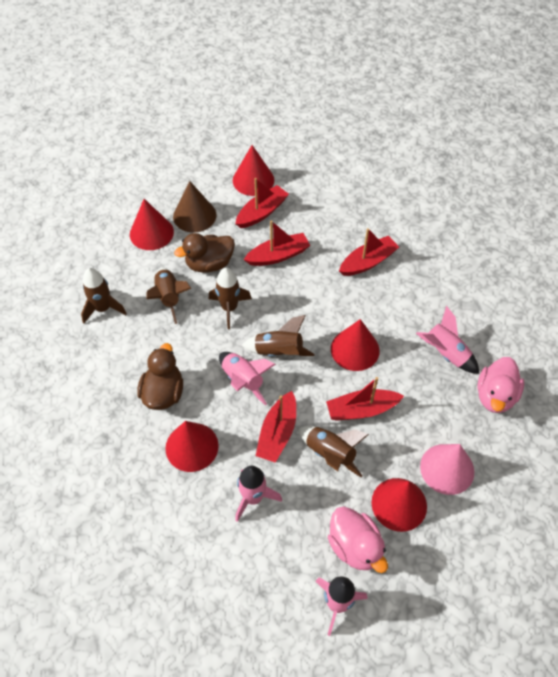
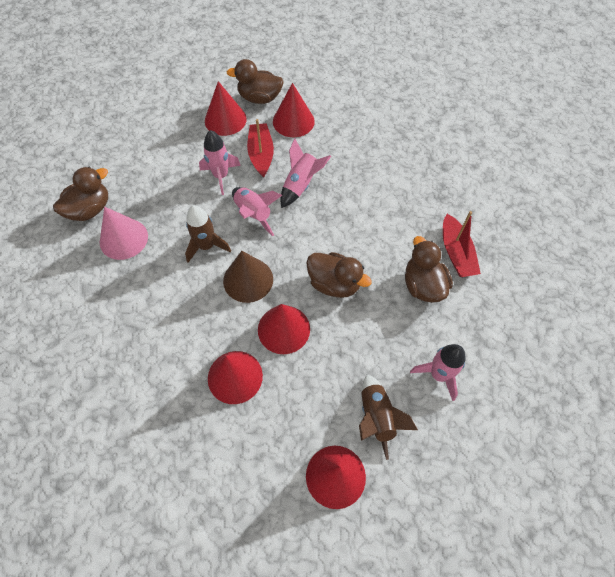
brown duck: [137,343,183,410] [174,233,235,273] = 2 -> [53,167,108,221] [227,59,284,104] [306,252,372,298] [405,236,453,303] = 4
brown rocket: [81,268,127,323] [146,268,191,324] [209,268,252,329] [242,315,315,356] [299,426,369,477] = 5 -> [185,205,231,263] [359,374,418,460] = 2
pink duck: [328,507,388,573] [477,357,524,413] = 2 -> none = 0
red boat: [235,178,289,228] [243,221,310,266] [255,391,296,463] [326,377,404,421] [339,228,399,276] = 5 -> [247,119,274,178] [443,211,481,277] = 2

